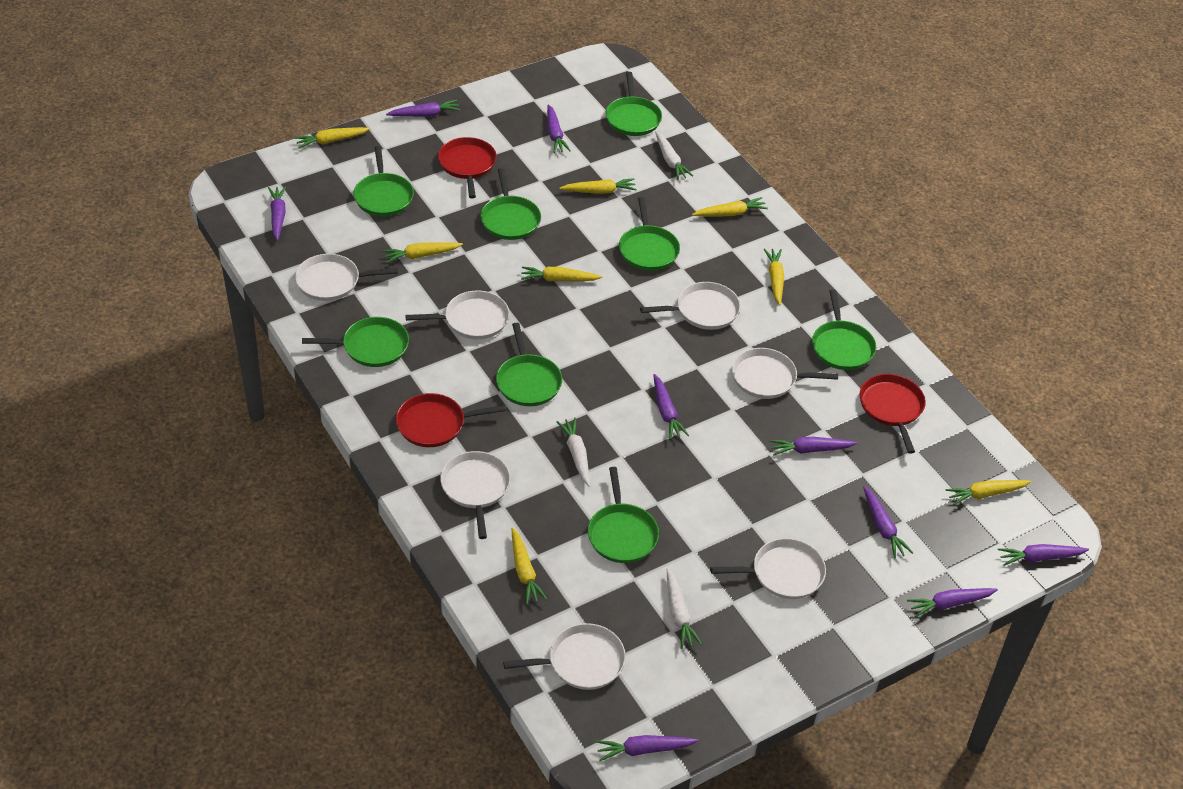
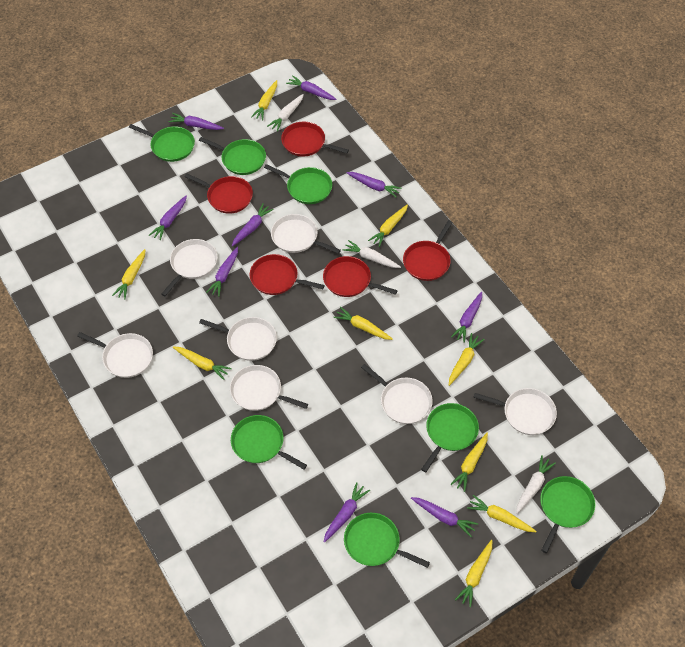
green pan: [302,317,409,367] [353,146,414,216] [481,168,541,240] [496,323,562,406] [588,467,659,563] [606,72,662,136] [619,197,680,271] [812,290,876,370] = 8 -> [129,124,195,162] [199,137,266,175] [231,415,307,470] [264,164,332,204] [344,513,430,568] [421,403,479,472] [540,476,595,553] = 7
red pan: [396,393,506,447] [438,137,497,198] [860,374,926,454] = 3 -> [184,173,253,214] [250,254,325,295] [281,122,349,157] [323,256,398,297] [403,220,453,281] = 5
yellow carrot: [295,127,370,149] [382,242,463,263] [511,528,548,605] [521,266,602,281] [559,178,637,194] [692,197,768,216] [764,249,784,306] [945,480,1031,505] = 8 -> [112,249,145,300] [173,347,232,380] [251,80,277,120] [333,307,393,340] [368,205,408,247] [449,333,485,386] [450,433,488,492] [455,540,492,607] [467,495,536,532] = 9

